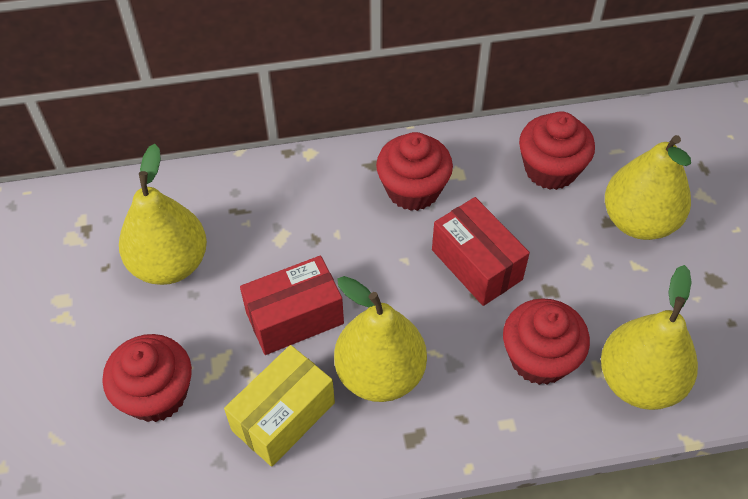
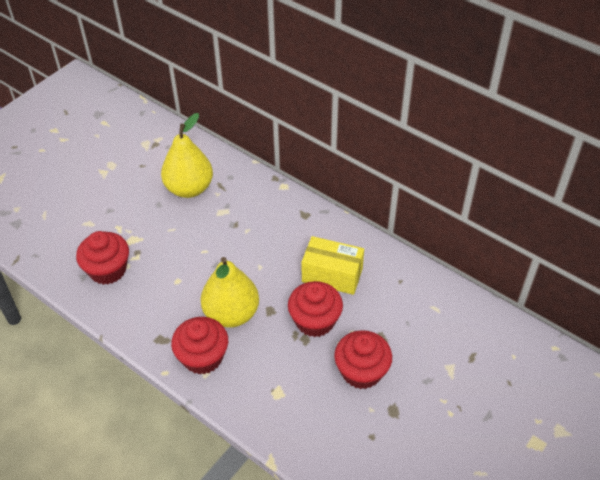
red box: [240,256,344,355] [432,197,530,306] = 2 -> none = 0
yellow pear: [119,144,207,285] [334,276,427,402] [601,265,698,410] [605,135,691,240] = 4 -> [161,113,213,198] [201,257,259,328] = 2

